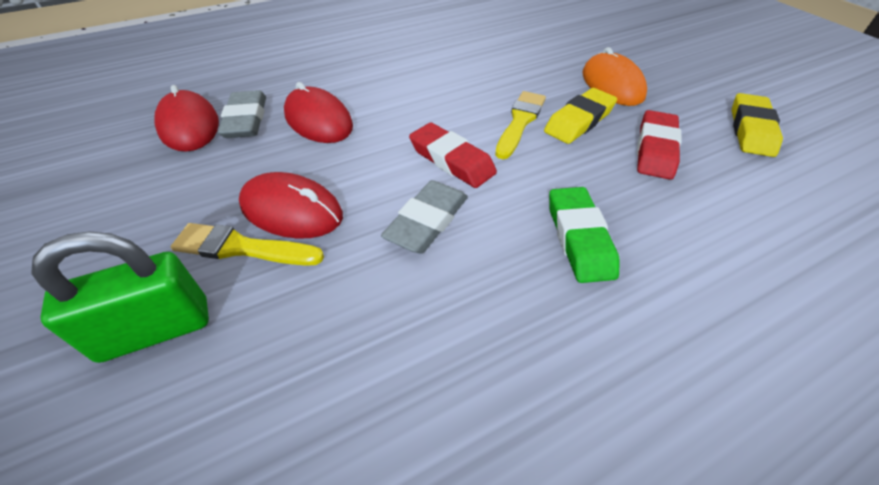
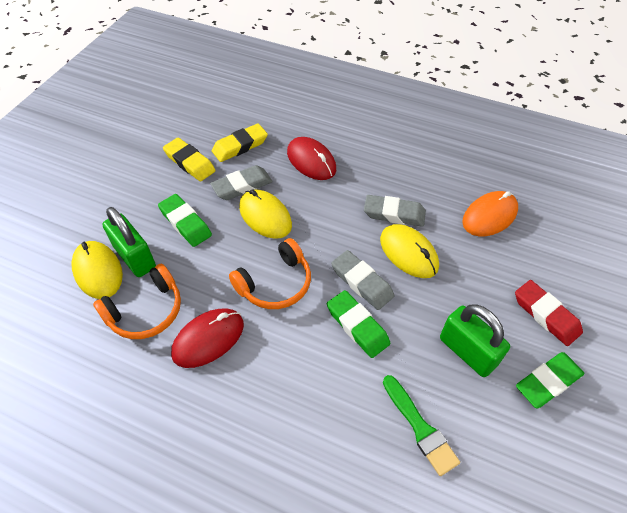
green brush: none = 0 -> [383,375,460,476] = 1
green eraser: [549,187,619,283] = 1 -> [158,194,212,247] [327,290,390,358] [516,352,584,409] = 3
green padlock: [31,231,209,363] = 1 -> [102,207,156,277] [440,304,510,377] = 2
grey eraser: [218,90,266,138] [381,180,468,254] = 2 -> [210,165,273,200] [331,250,394,310] [364,195,426,227] = 3
orange headphones: none = 0 -> [93,264,181,339] [229,238,311,309] = 2
red eraser: [409,123,497,188] [637,110,682,180] = 2 -> [515,280,583,346] = 1
red mouse: [154,85,219,152] [239,172,343,239] [284,82,353,143] = 3 -> [171,309,244,368] [287,137,336,180] = 2
yellow brush: [171,223,324,266] [495,91,546,159] = 2 -> none = 0
yellow mouse: none = 0 -> [71,241,123,299] [239,189,292,239] [380,224,439,278] = 3

